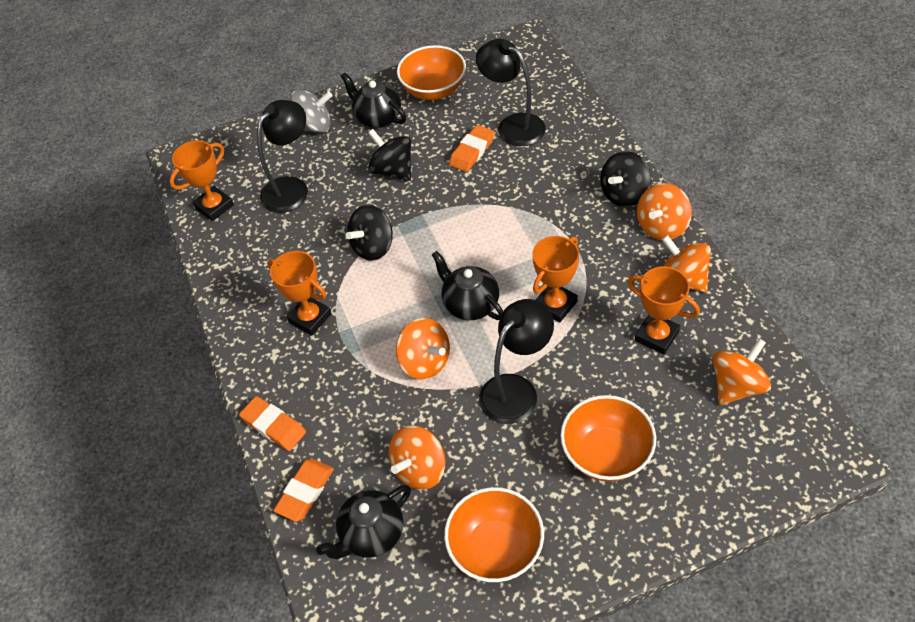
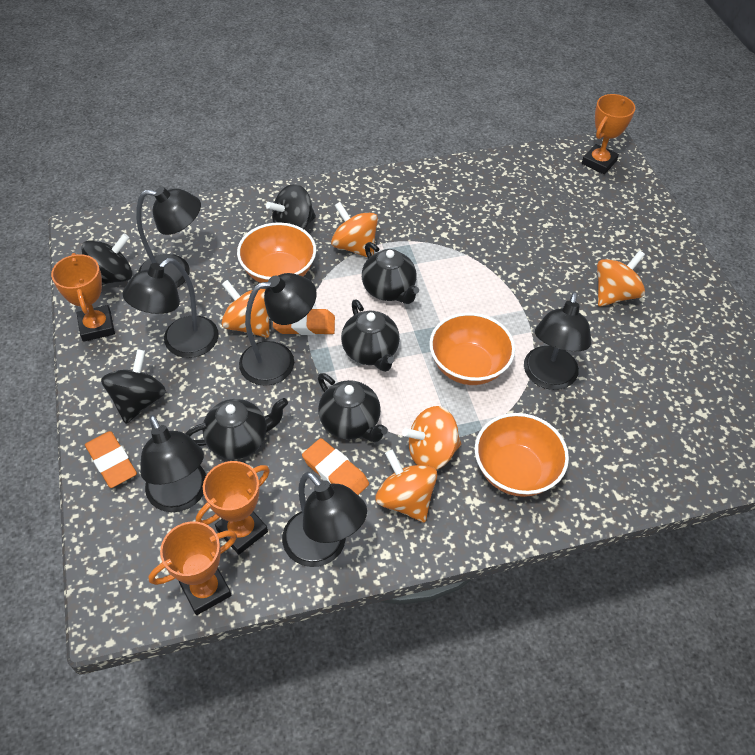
black lamp: [257,100,308,213] [476,39,545,146] [479,299,554,424] = 3 -> [122,258,219,358] [136,187,201,287] [140,415,206,512] [239,273,317,386] [282,472,367,567] [524,292,592,390] = 6
black teapot: [316,485,411,559] [341,72,406,128] [432,251,503,320] = 3 -> [185,398,288,459] [318,373,388,442] [341,300,400,372] [362,242,419,304] = 4
grey spinning top: [290,89,333,133] = 1 -> none = 0

